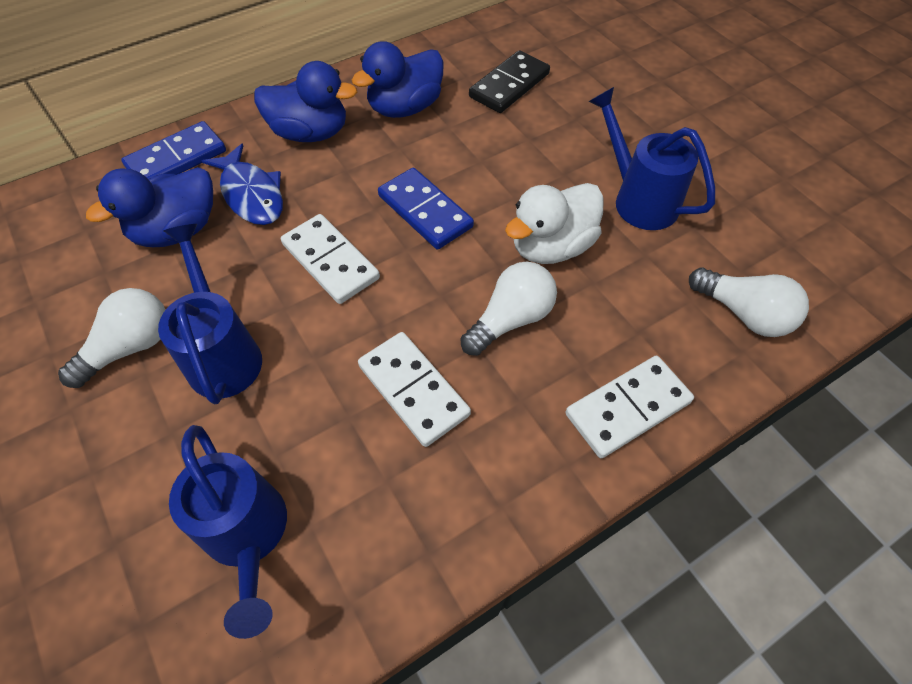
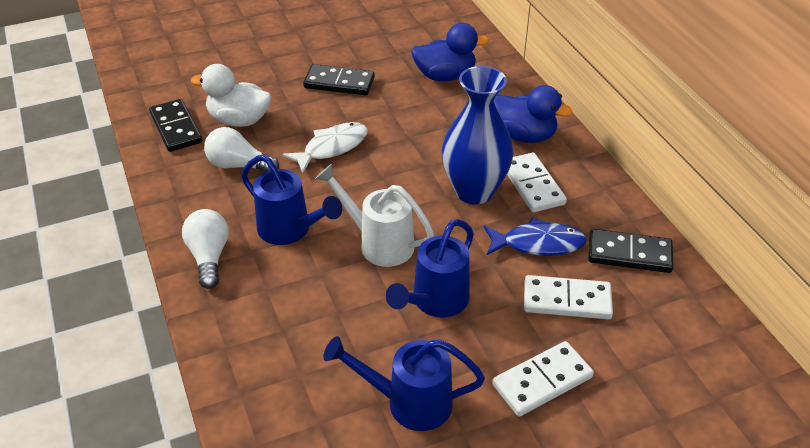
black domino: [469,50,550,113] = 1 -> [149,99,202,152] [303,64,375,95] [588,229,674,273] = 3
blue domino: [121,121,226,179] [378,168,474,250] = 2 -> none = 0
blue duck: [86,167,213,247] [254,61,357,142] [352,41,444,118] = 3 -> [411,23,489,81] [494,85,573,143] = 2
blue vase: none = 0 -> [442,66,513,205] = 1
white fish: none = 0 -> [282,122,368,173] = 1
white light bulb: [58,288,165,388] [460,261,557,356] [689,268,809,337] = 3 -> [182,209,229,289] [204,127,279,172] = 2
white watering can: none = 0 -> [315,164,434,267] = 1

